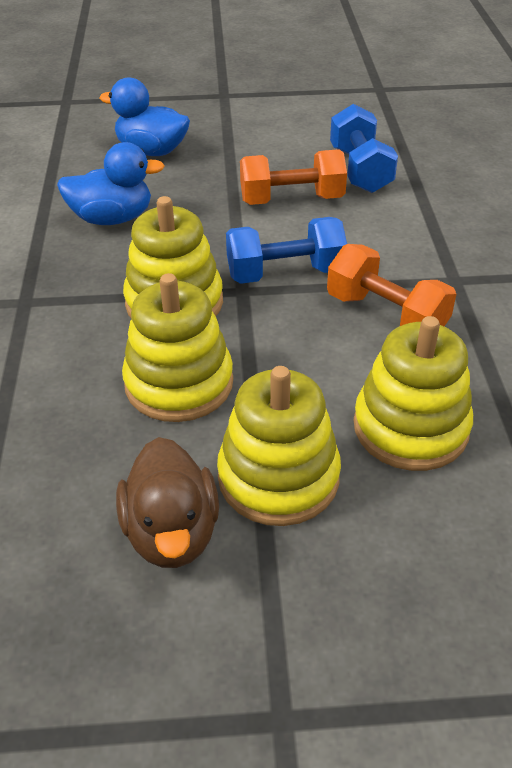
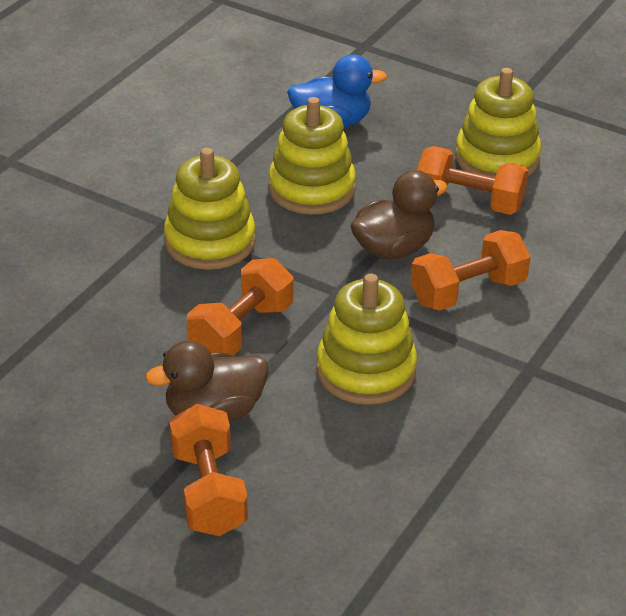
blue duck: [57,142,165,225] [100,77,190,156] = 2 -> [287,54,387,128] = 1
blue dumbbell: [226,217,347,284] [330,104,398,193] = 2 -> none = 0
brown duck: [116,437,219,568] = 1 -> [145,341,268,422] [351,170,448,259] = 2
orange dumbbell: [240,149,347,205] [327,244,456,326] = 2 -> [169,404,248,536] [187,258,294,356] [411,230,531,311] [417,146,528,215] = 4

